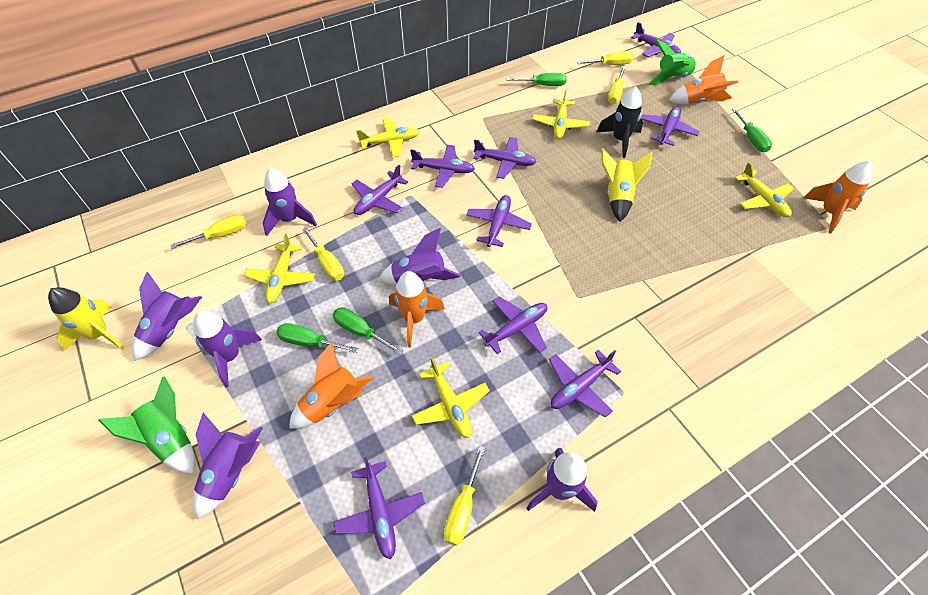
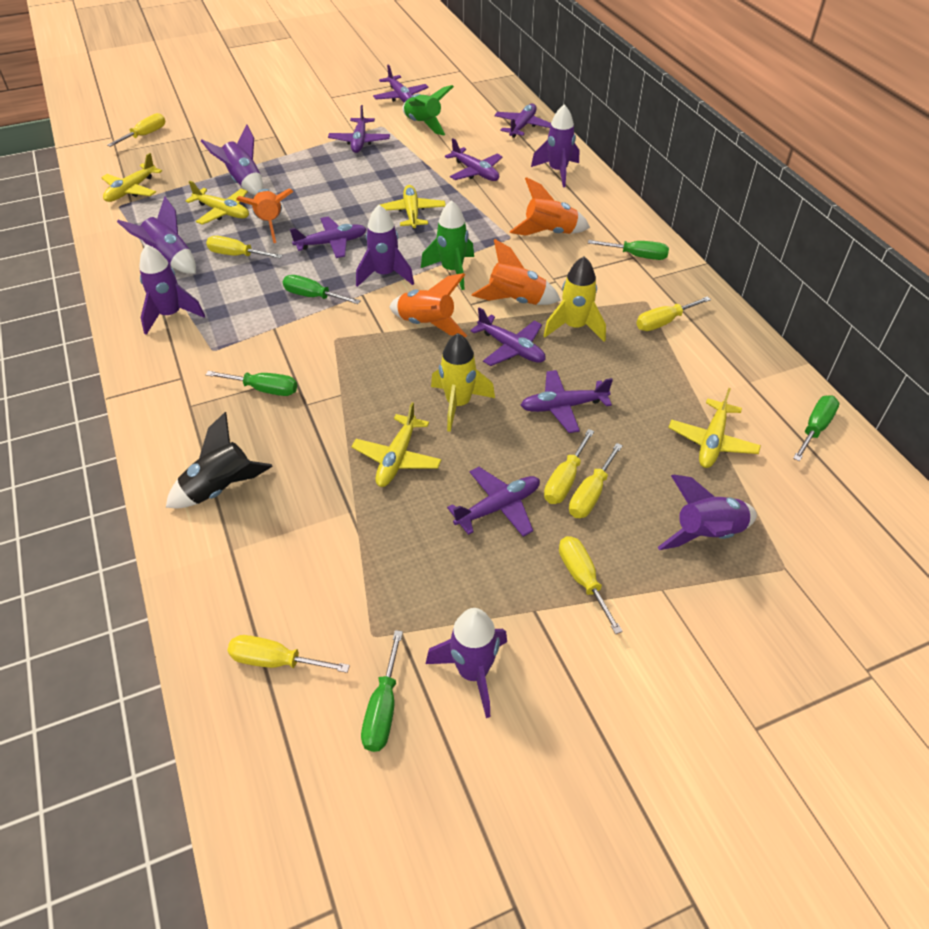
green screwdriver: [276,323,358,353] [332,307,403,355] [507,73,566,86] [732,108,772,152] = 4 -> [206,371,297,396] [283,275,361,304] [361,630,403,752] [588,240,669,260] [793,396,840,461] = 5
purple plane: [333,457,425,559] [352,165,408,215] [410,145,475,188] [466,195,532,247] [473,137,536,179] [478,296,548,354] [549,350,621,418] [631,22,681,57] [641,107,699,146] = 9 -> [290,216,367,258] [328,105,390,153] [373,65,429,103] [445,138,503,181] [447,467,540,537] [470,307,546,366] [494,104,551,138] [520,370,613,433] = 8
purple rocket: [132,272,202,361] [193,413,263,519] [194,311,262,388] [263,168,317,236] [379,228,461,285] [526,448,598,512] = 6 -> [117,196,196,274] [139,244,205,335] [201,125,263,195] [356,205,414,287] [426,608,507,718] [531,104,579,187] [657,475,757,550] = 7
yellow screwdriver: [171,215,247,249] [302,227,344,281] [444,446,485,546] [577,51,634,65] [607,66,626,104] = 5 -> [108,113,165,147] [206,236,283,258] [227,635,350,673] [544,429,594,504] [559,536,623,634] [569,443,623,518] [636,296,711,331] = 7

